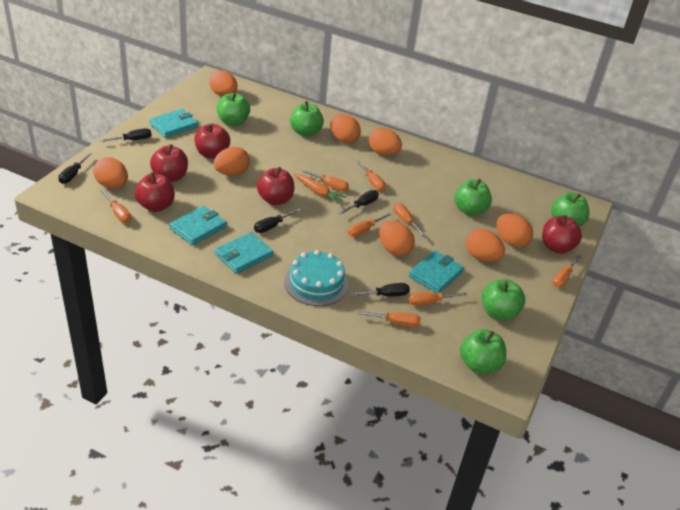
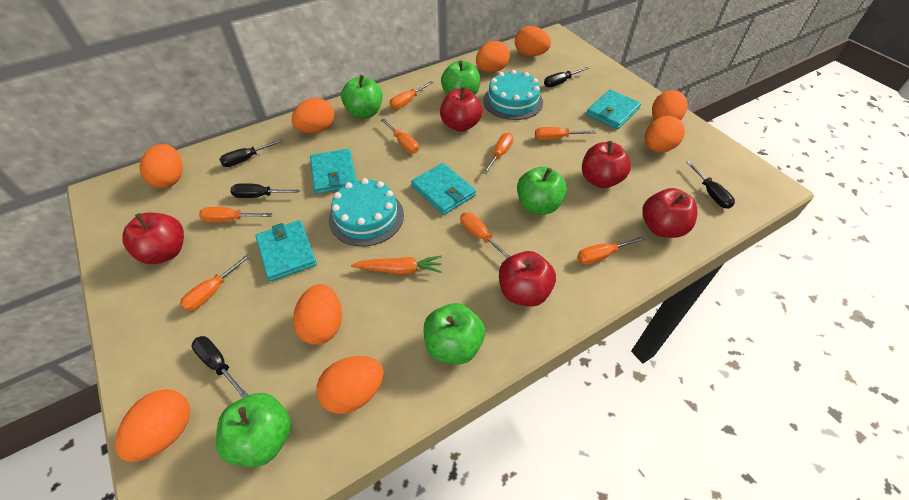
green apple: [217,93,250,126] [290,101,324,137] [454,179,492,216] [460,329,506,374] [482,279,525,321] [551,192,590,227] = 6 -> [216,393,291,467] [341,75,383,119] [424,303,485,364] [441,60,480,95] [517,166,567,214] = 5
orange egg: [93,157,128,188] [209,70,238,96] [214,147,250,176] [330,114,361,143] [369,128,402,156] [379,221,415,256] [466,229,505,262] [496,214,533,248] = 8 -> [115,389,190,462] [140,144,183,188] [292,98,335,133] [293,284,342,345] [316,356,384,414] [476,41,510,72] [515,26,551,56] [645,116,685,153] [652,90,688,120] = 9
turquoise cake: [284,250,349,306] = 1 -> [329,178,404,246] [483,70,543,120] = 2

